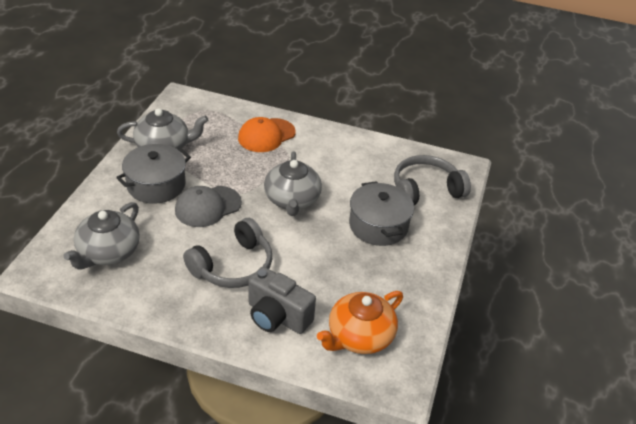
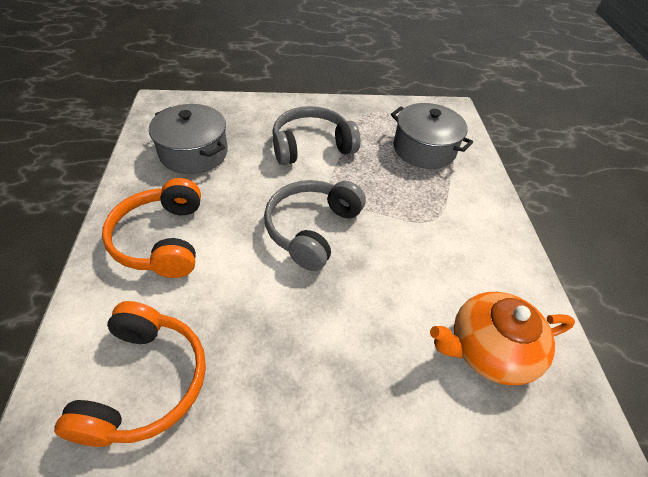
grey camera: [248,267,316,334] = 1 -> none = 0
grey cap: [175,186,242,227] = 1 -> none = 0
grey teapot: [63,202,140,270] [117,108,208,150] [264,151,322,216] = 3 -> none = 0
orange cap: [238,117,296,152] = 1 -> none = 0
orange headphones: none = 0 -> [54,301,206,447] [102,178,201,278] = 2

